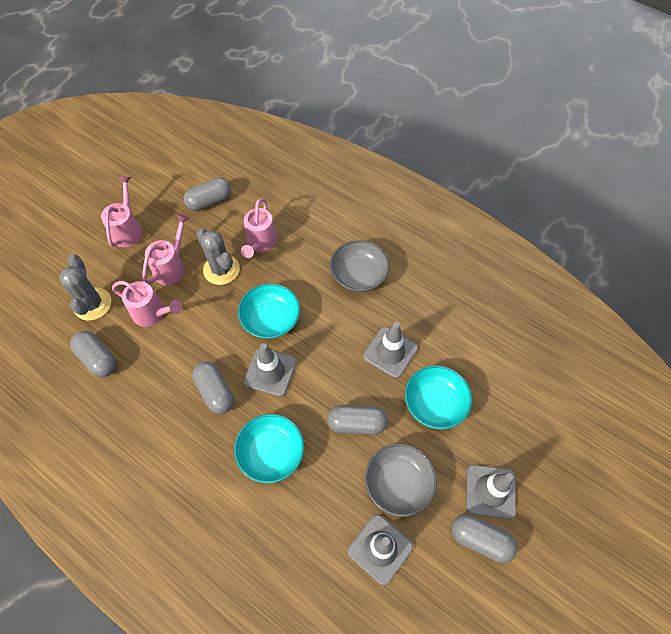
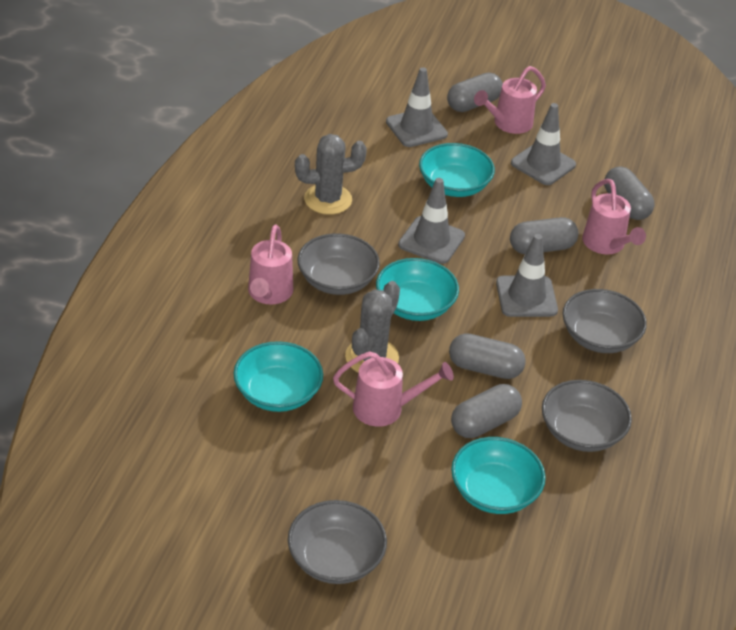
grey bowl: [330,240,390,292] [365,444,437,517] = 2 -> [288,500,387,584] [297,233,380,295] [542,380,632,452] [562,289,647,353] = 4
turquoise bowl: [234,414,304,484] [238,283,300,339] [405,365,472,430] = 3 -> [233,341,323,412] [376,258,459,321] [419,143,495,197] [451,437,546,514] = 4

